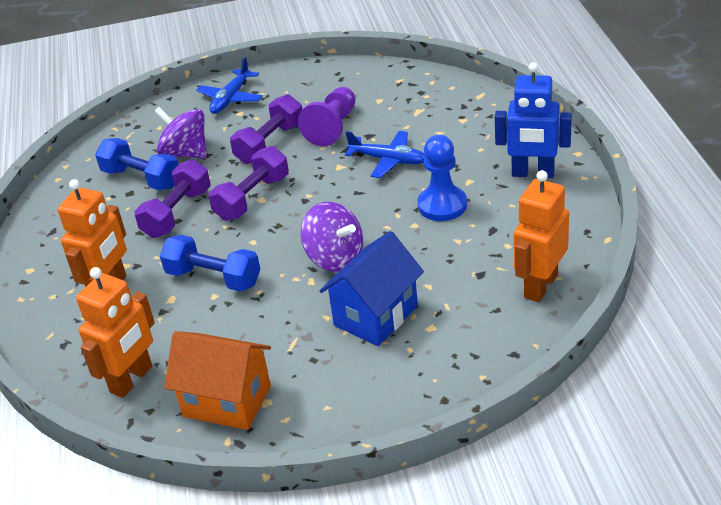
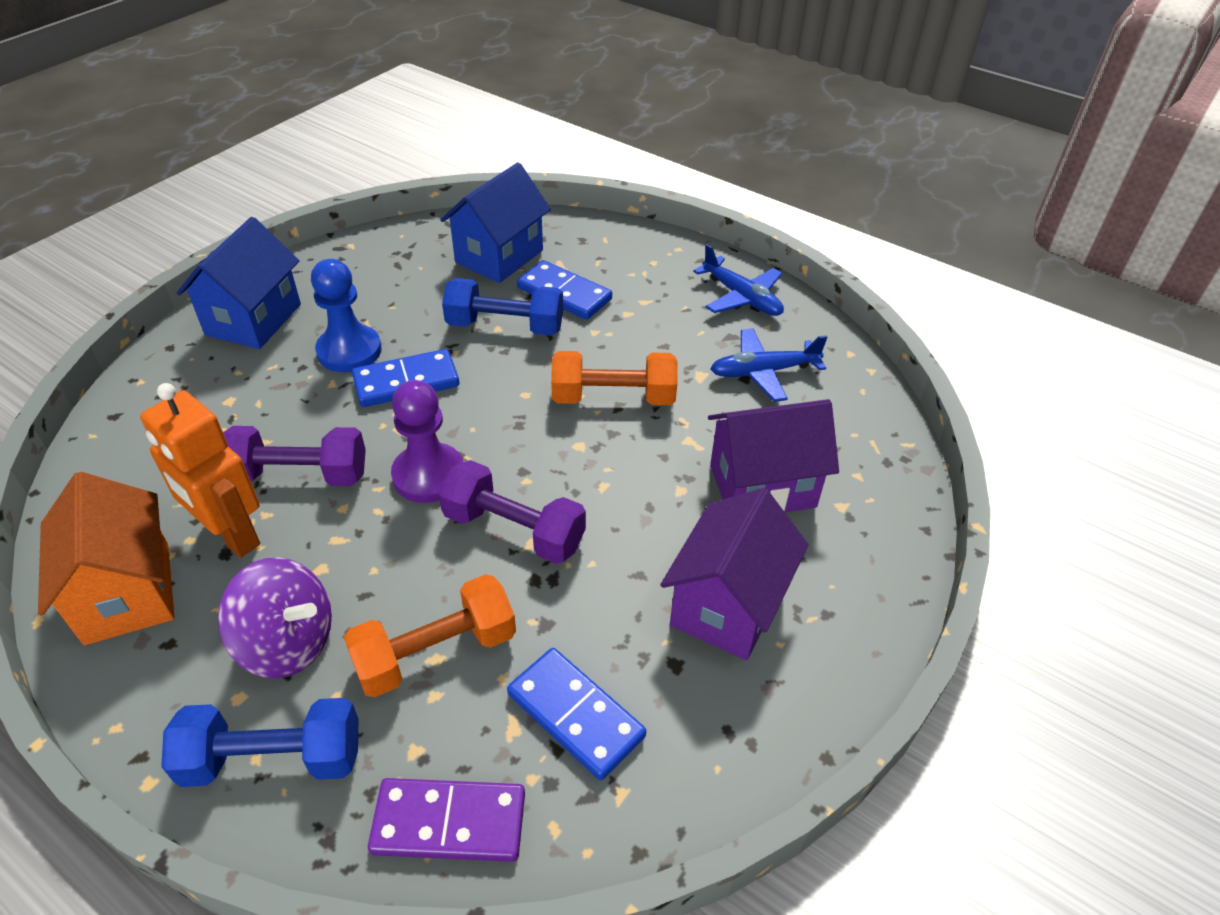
blue domino: none = 0 -> [352,349,459,407] [507,648,646,780] [517,260,612,320] = 3
blue house: [319,231,424,346] = 1 -> [177,217,301,349] [440,162,551,283] = 2
blue robot: [495,62,572,178] = 1 -> none = 0
orange dumbbell: none = 0 -> [344,574,516,698] [551,351,677,405] = 2
orange robot: [57,179,127,287] [76,267,155,398] [514,170,569,302] = 3 -> [140,383,260,558] = 1
purple domino: none = 0 -> [368,778,525,862] = 1
purple dumbbell: [135,159,211,238] [208,146,289,221] [230,94,302,164] = 3 -> [223,426,366,486] [438,460,586,564] = 2
purple house: none = 0 -> [660,488,808,660] [708,399,839,512] = 2
purple spinning top: [154,107,207,159] [301,202,363,272] = 2 -> [218,557,332,678] = 1

